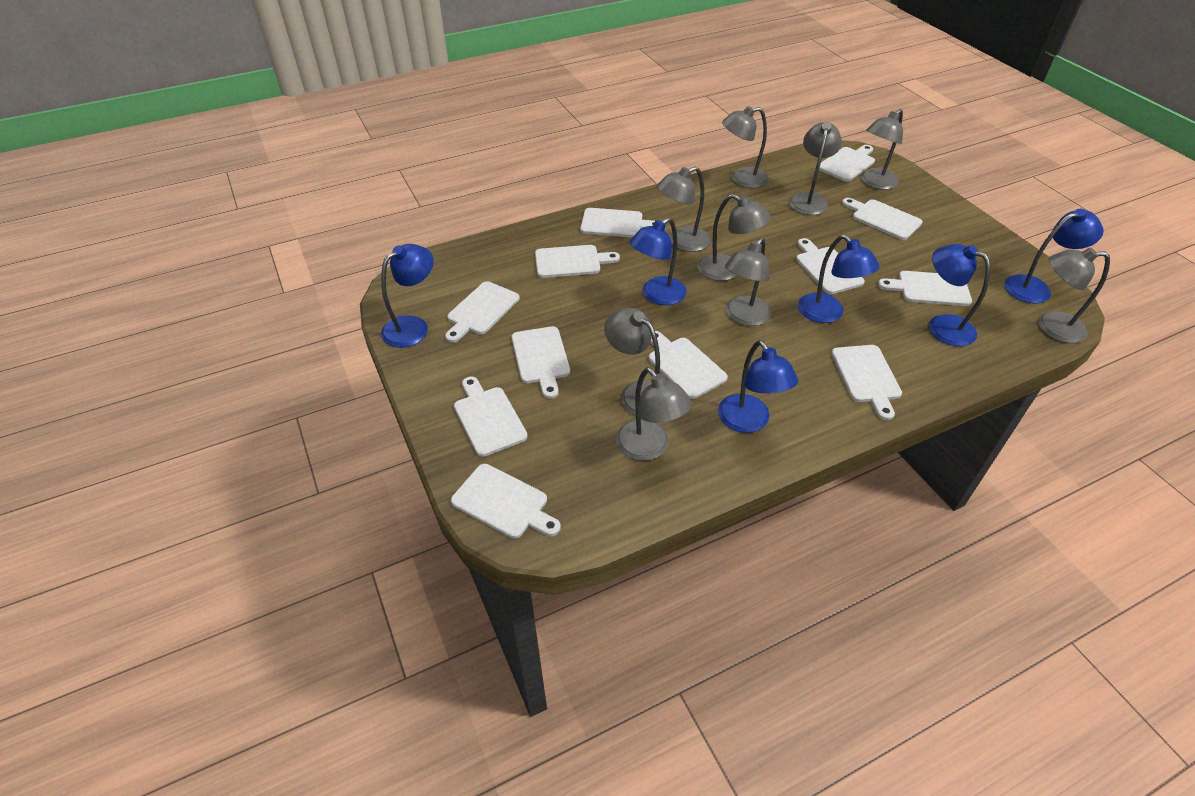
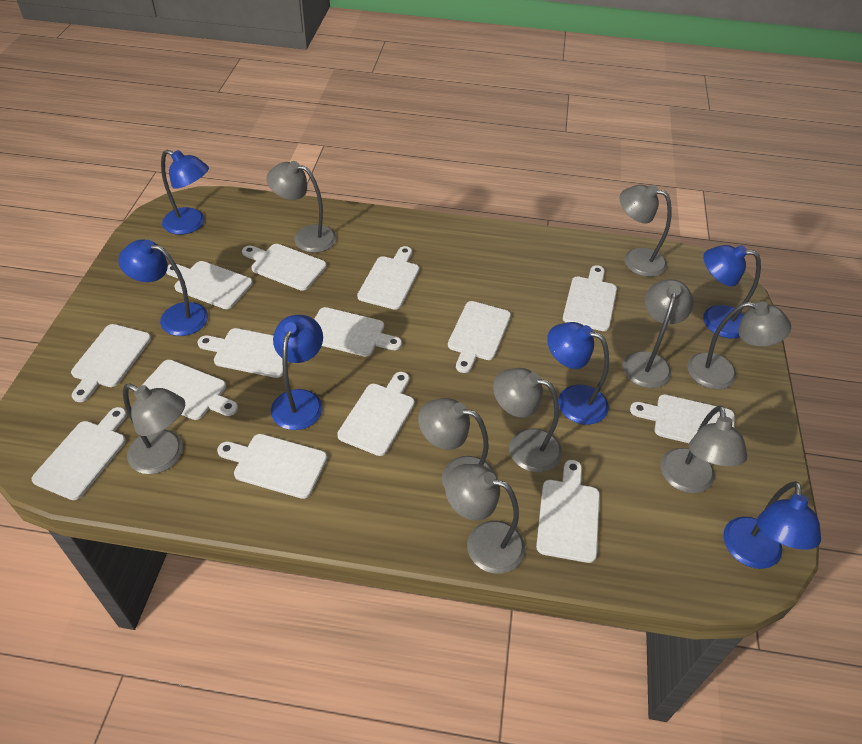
white cutting board: [445,281,520,343] [451,464,561,539] [454,377,528,457] [512,326,570,399] [535,245,620,278] [580,208,655,238] [649,331,728,399] [796,238,865,294] [819,145,875,182] [831,345,902,420] [842,198,923,240] [878,271,972,306] = 12 -> [32,407,127,500] [71,324,151,402] [141,360,238,420] [166,261,253,309] [197,328,289,378] [217,434,327,499] [242,244,327,291] [314,307,402,357] [337,372,415,456] [357,246,419,310] [448,301,511,373] [536,460,600,563] [563,265,617,331] [630,394,735,443] = 14

